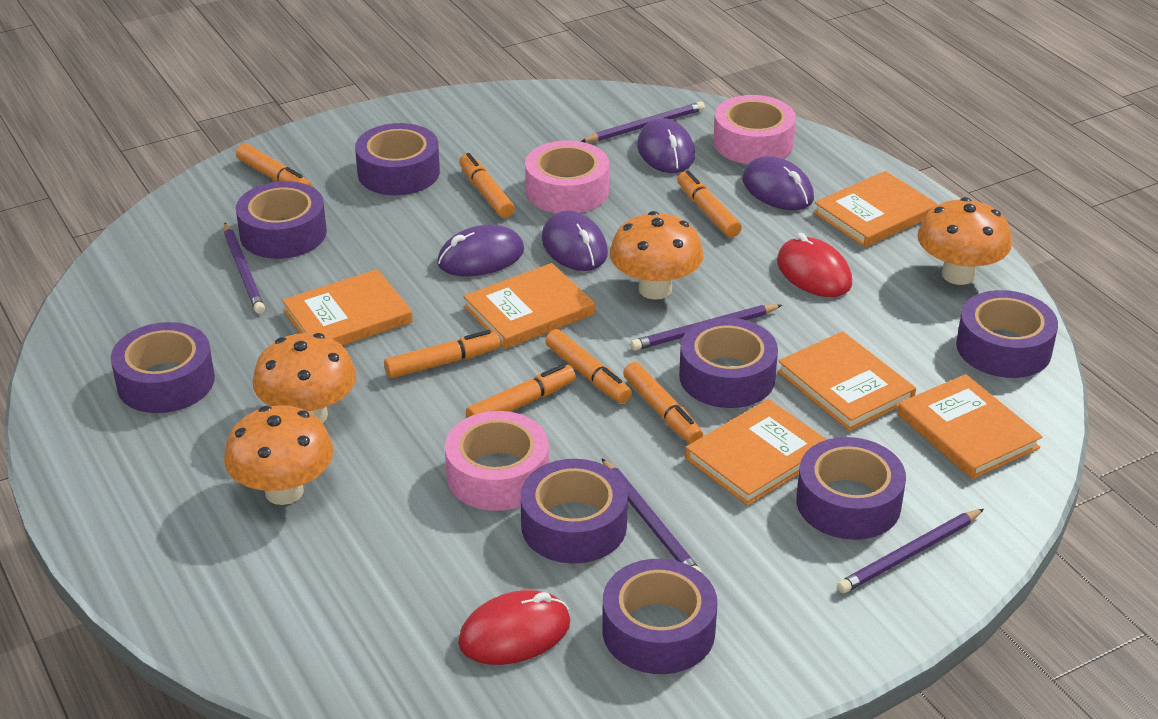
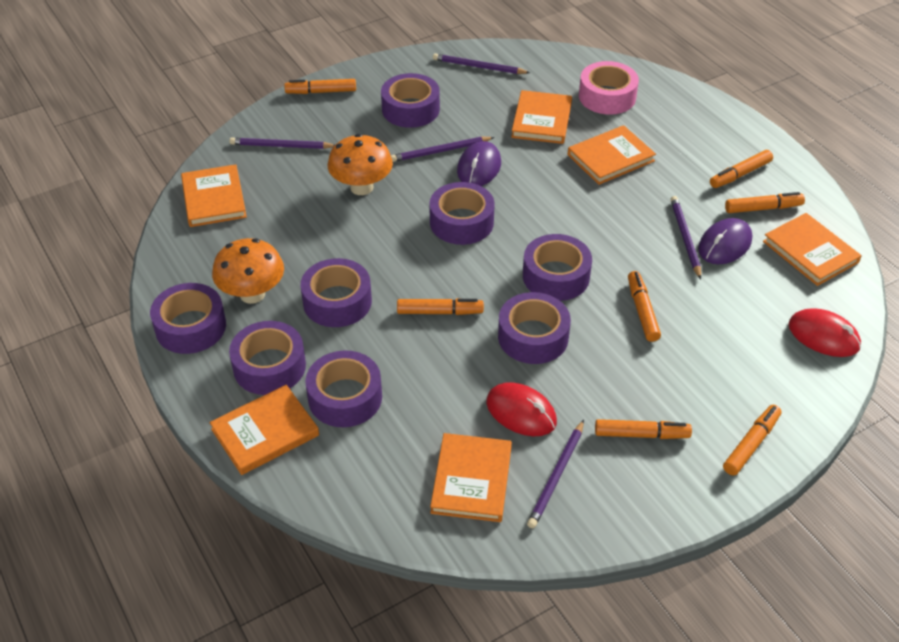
orange mushroom: [224,405,333,505] [253,333,356,423] [610,211,703,300] [917,197,1012,285] = 4 -> [212,238,284,304] [328,134,393,195] = 2
pink tape: [445,411,549,511] [525,140,609,213] [713,95,796,164] = 3 -> [579,61,639,115] = 1
purple mouse: [437,225,524,276] [542,211,608,271] [637,118,695,173] [743,156,814,210] = 4 -> [457,141,501,186] [698,218,752,264] = 2

